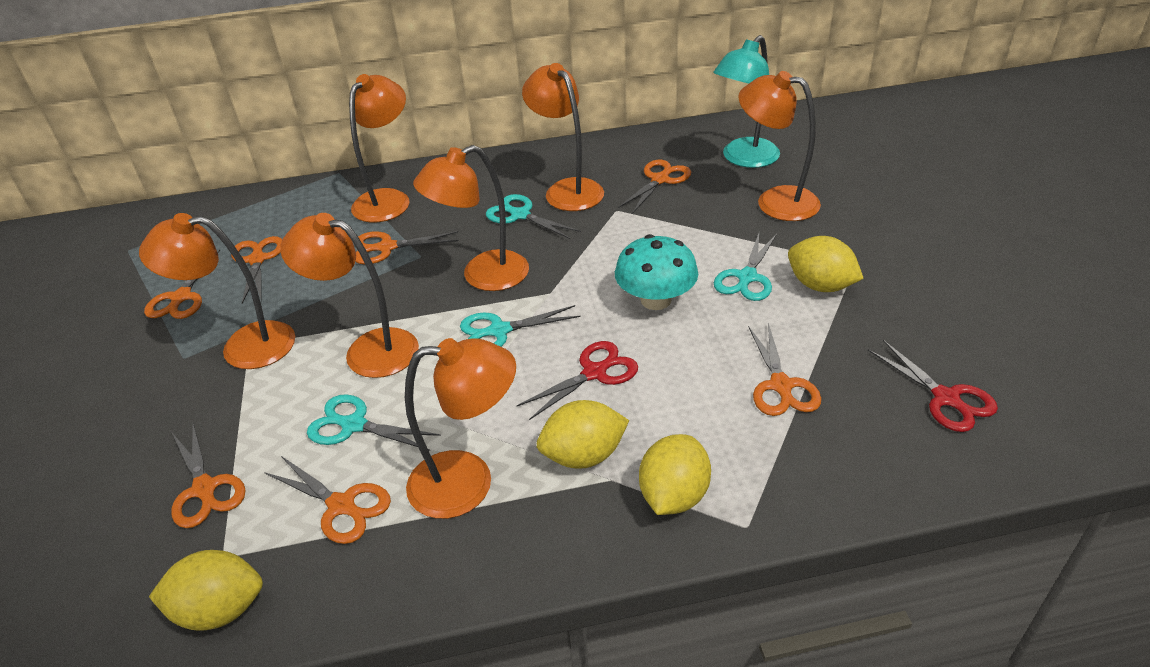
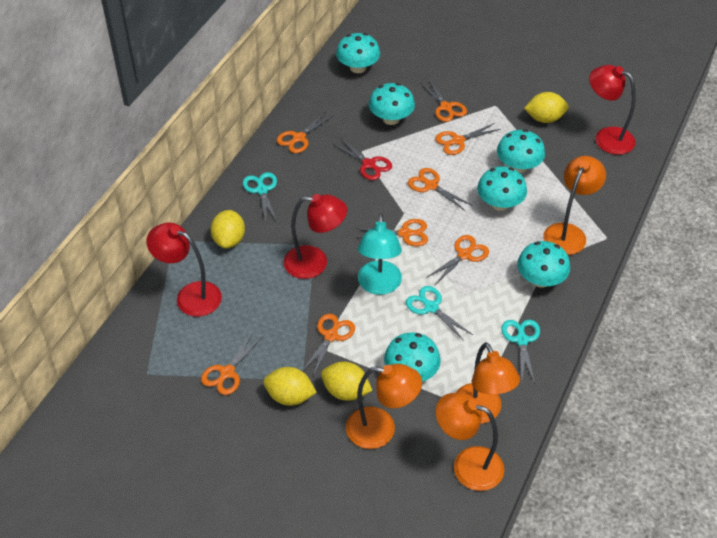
orange lamp: [139,213,295,369] [280,213,419,378] [349,74,410,223] [405,338,516,519] [413,145,529,291] [522,63,604,211] [738,71,821,221] = 7 -> [346,364,422,449] [436,393,504,491] [456,342,520,424] [543,156,606,255] = 4
orange scissors: [144,250,220,319] [171,423,246,528] [231,236,282,304] [264,456,391,544] [355,231,459,264] [618,159,691,214] [748,323,821,416] = 7 -> [201,332,263,395] [277,111,334,153] [302,314,355,377] [356,219,428,246] [408,168,472,211] [420,79,467,122] [426,235,489,285] [435,123,500,155] = 8
red lamp: none = 0 -> [146,222,222,317] [284,194,347,279] [589,65,636,155] = 3
red scissors: [517,341,638,420] [868,340,998,432] = 2 -> [332,138,392,180] = 1
turquoise mushroom: [615,234,698,310] = 1 -> [336,33,380,73] [369,83,415,125] [384,332,441,382] [477,166,527,211] [497,129,545,173] [517,241,570,288] = 6
turquoise scissors: [307,394,441,451] [460,305,581,347] [486,194,581,239] [714,233,777,301] = 4 -> [243,172,278,223] [406,286,473,341] [501,320,540,384] = 3

